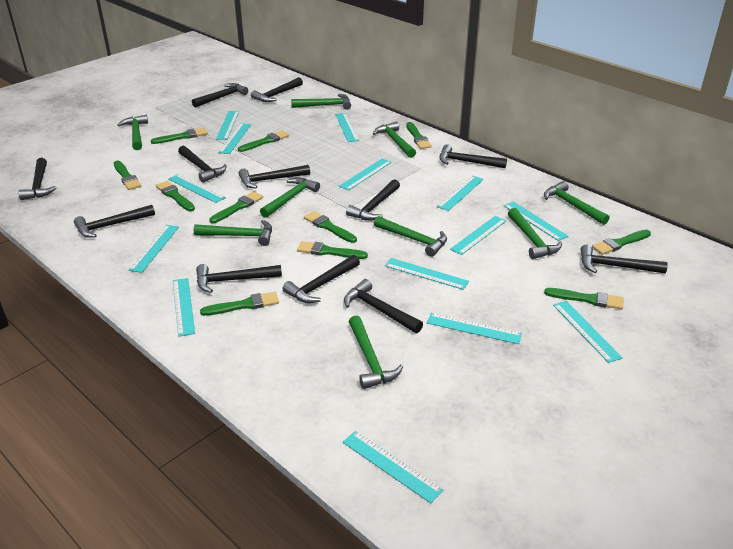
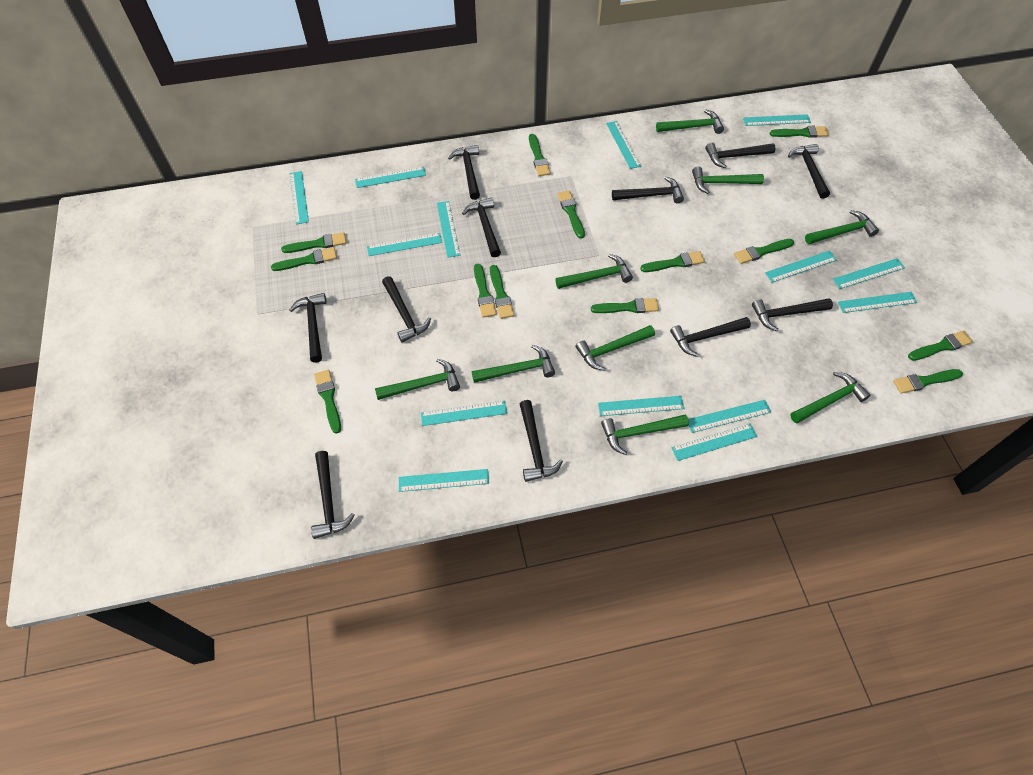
black hammer: [18,158,56,200] [74,205,155,238] [178,146,227,183] [192,83,248,108] [196,264,282,293] [238,165,310,188] [251,77,303,102] [283,255,360,303] [344,279,423,333] [346,179,400,221] [440,144,507,168] [581,244,668,274] = 12 -> [290,293,327,363] [311,451,355,539] [382,276,431,342] [448,145,480,200] [462,197,501,257] [520,400,563,482] [612,176,684,204] [670,317,751,357] [705,143,775,168] [752,298,833,331] [788,144,830,199] = 11
green brush: [114,161,141,190] [151,128,208,144] [156,181,195,211] [200,292,279,316] [209,191,263,223] [238,130,289,152] [297,241,368,259] [304,211,357,243] [406,122,432,149] [544,288,623,309] [592,230,651,255] = 11 -> [271,247,337,271] [281,232,346,253] [314,370,341,434] [474,263,497,318] [490,265,514,319] [529,134,551,176] [557,190,585,239] [591,298,659,313] [640,251,705,272] [734,239,794,264] [770,126,829,138] [893,369,963,394] [908,330,973,361] = 13

